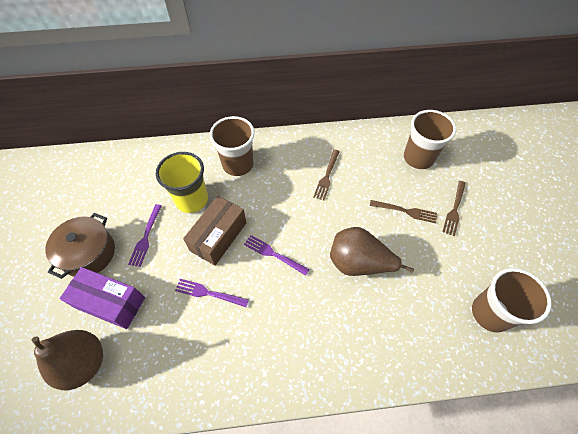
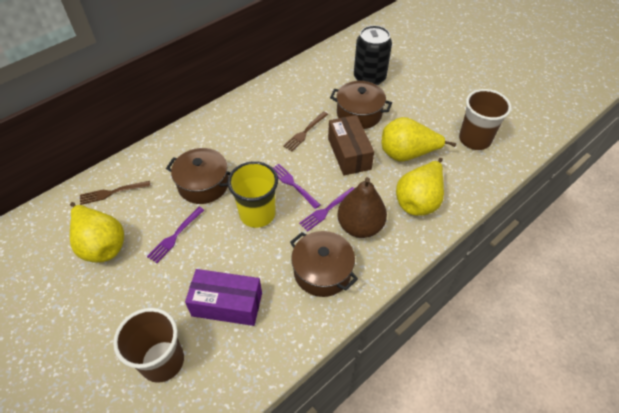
black can: none = 0 -> [354,25,392,85] = 1
brown cup: [210,116,255,176] [404,110,456,169] [472,268,552,333] = 3 -> [113,308,184,383] [459,89,512,150] = 2
brown fork: [313,149,340,200] [370,200,437,223] [442,181,466,236] = 3 -> [80,181,151,205] [283,111,328,151] = 2
brown pear: [31,330,103,390] [330,227,414,276] = 2 -> [337,177,387,238] = 1
brown pot: [45,213,115,279] = 1 -> [166,148,231,204] [290,231,358,297] [330,81,392,129] = 3
yellow pear: none = 0 -> [70,202,124,263] [382,117,456,162] [396,158,444,216] = 3

